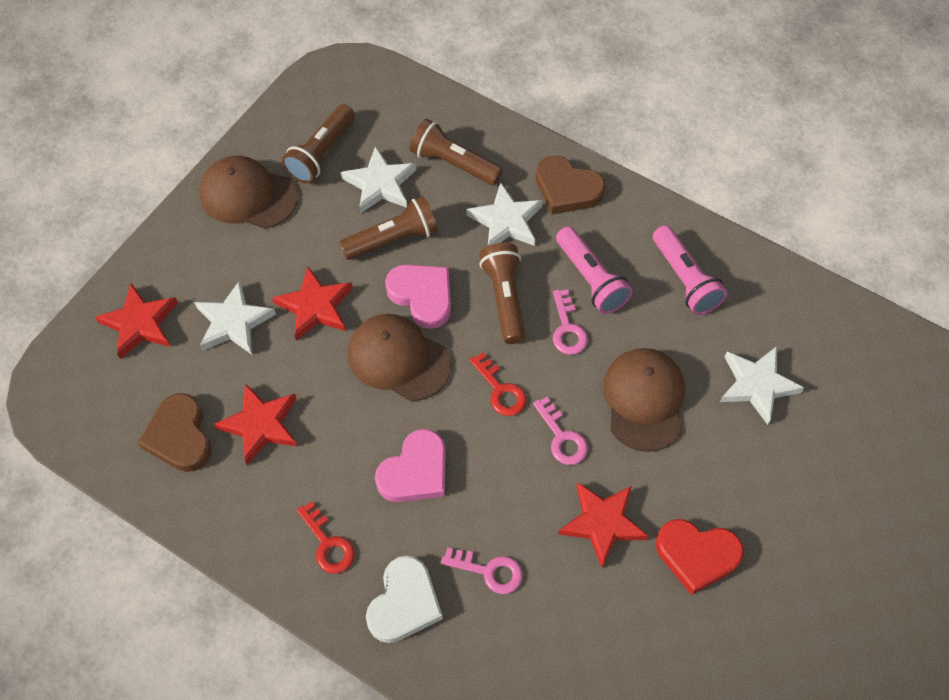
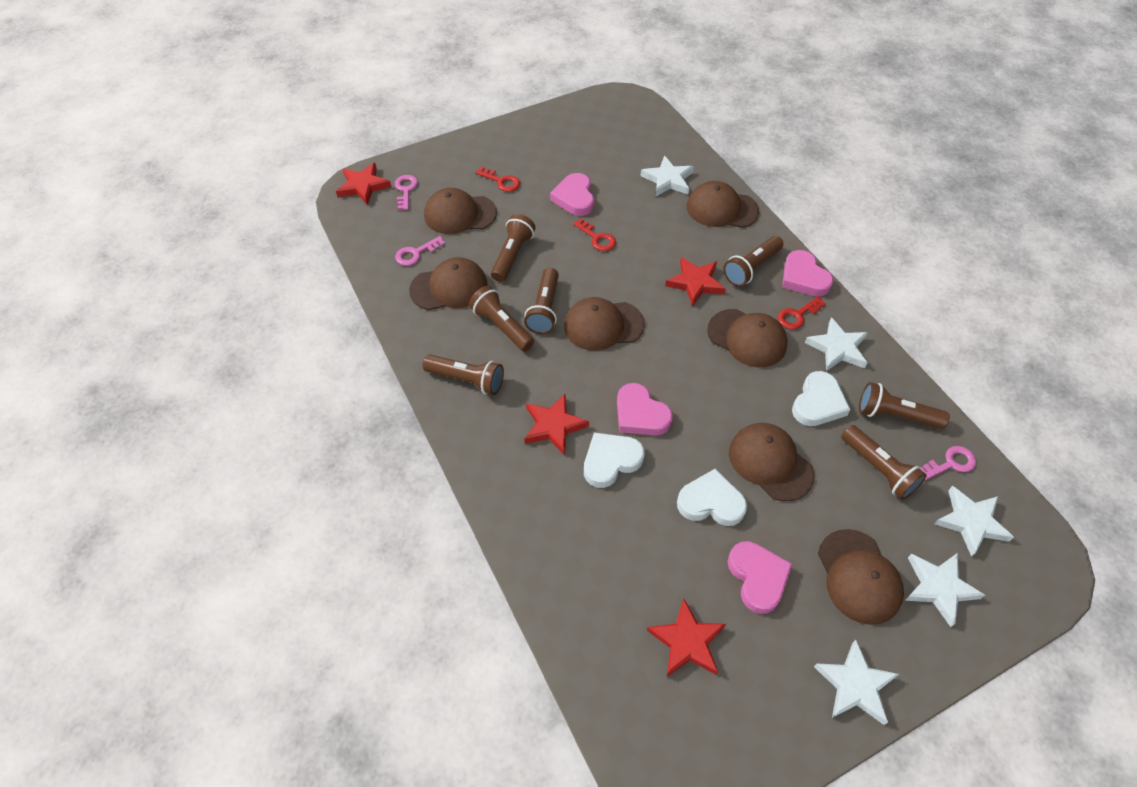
brown cap: [199,156,298,229] [348,314,451,401] [603,348,685,452] = 3 -> [409,257,488,310] [424,188,497,234] [564,297,645,351] [687,181,759,228] [707,309,788,367] [729,423,815,501] [818,529,904,625] = 7
brown flashlight: [282,104,355,184] [339,196,438,260] [410,119,503,185] [479,243,525,344] = 4 -> [423,354,504,395] [469,286,534,351] [491,214,536,282] [524,268,559,334] [723,236,784,287] [841,425,927,500] [859,382,950,429] = 7
brown heart: [138,393,212,472] [536,155,606,215] = 2 -> none = 0
pink flashlight: [556,226,633,314] [653,225,727,315] = 2 -> none = 0
pink heart: [375,429,446,502] [385,264,451,329] = 2 -> [550,173,594,216] [617,383,673,436] [728,541,792,614] [782,250,833,297] = 4
red heart: [656,519,744,595] = 1 -> none = 0
red key: [297,501,355,574] [470,352,526,416] = 2 -> [475,167,520,192] [573,218,616,251] [778,297,826,329] = 3
white heart: [366,556,443,643] = 1 -> [584,433,645,488] [677,469,747,526] [792,371,851,426] = 3
white star: [194,280,276,355] [341,146,416,214] [466,182,543,246] [720,346,804,425] = 4 -> [641,155,694,197] [805,317,868,371] [814,640,899,725] [905,553,985,627] [934,486,1014,557] = 5

